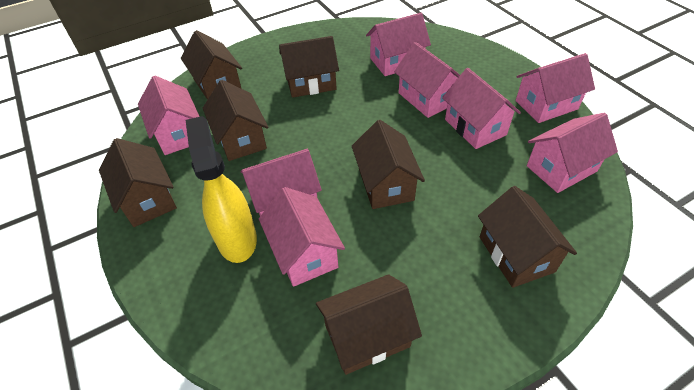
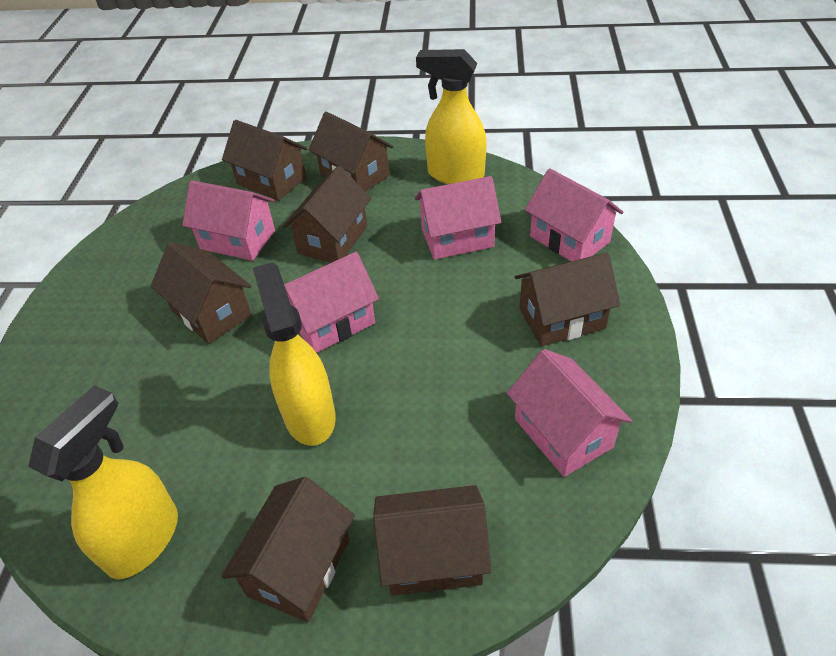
pink house: [138,76,200,155] [241,149,322,216] [259,187,345,287] [366,13,431,76] [394,42,460,118] [442,68,521,149] [516,53,595,123] [527,113,618,193] = 8 -> [182,180,275,261] [284,252,379,353] [415,176,501,260] [507,349,632,477] [525,168,624,261] = 5
yellow spray bottle: [186,116,257,263] = 1 -> [28,385,178,579] [253,262,336,446] [416,49,487,184] = 3

